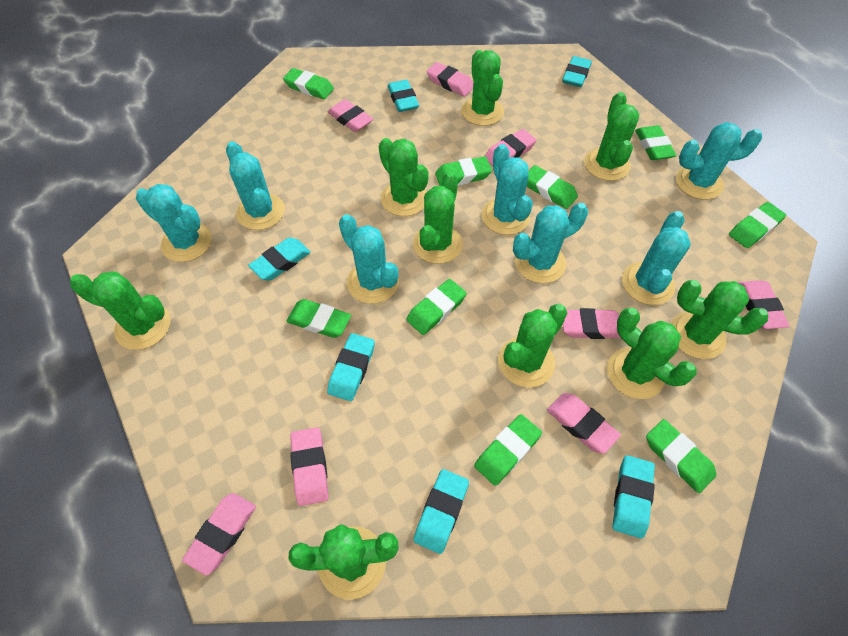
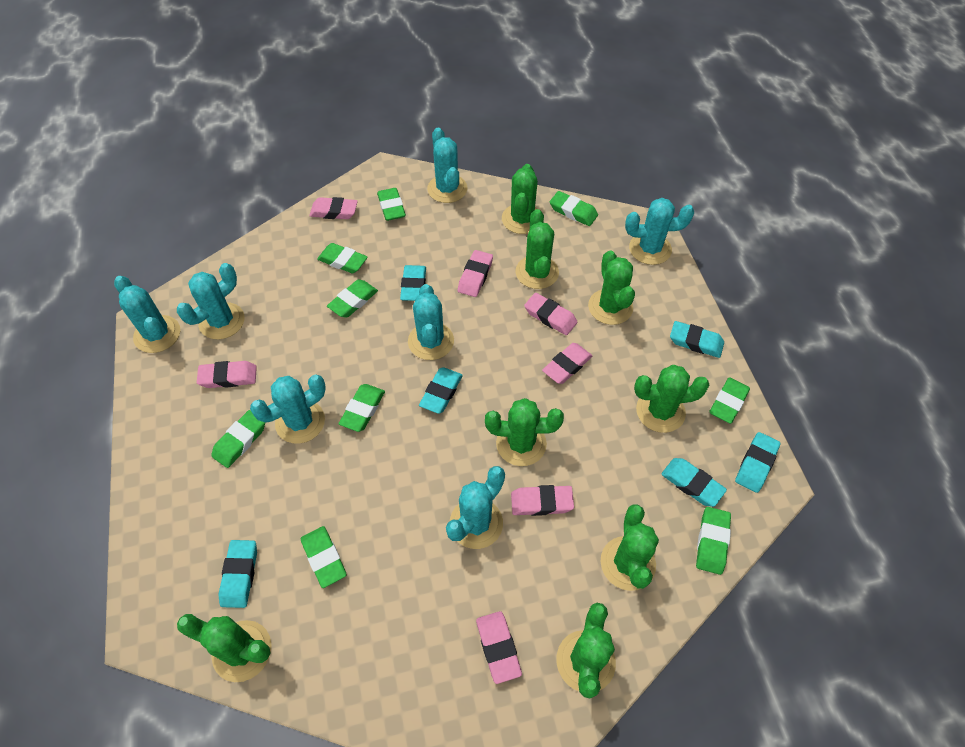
green cactus: [70,272,171,350] [289,524,399,600] [379,138,429,216] [413,172,463,264] [461,50,504,126] [498,304,567,387] [584,92,639,181] [607,308,697,399] [671,280,768,359] = 9 -> [177,614,271,682] [485,398,564,466] [502,164,538,234] [516,209,559,289] [556,603,616,698] [588,251,635,325] [600,504,659,591] [634,365,709,433] = 8
pink eraser: [182,493,256,576] [290,427,328,506] [328,99,373,132] [427,62,473,97] [485,129,536,166] [547,393,621,454] [563,308,621,339] [737,280,790,329] = 8 -> [197,361,257,388] [309,197,358,219] [458,250,493,297] [476,611,522,684] [511,485,574,516] [524,293,577,335] [542,343,592,384] = 7

